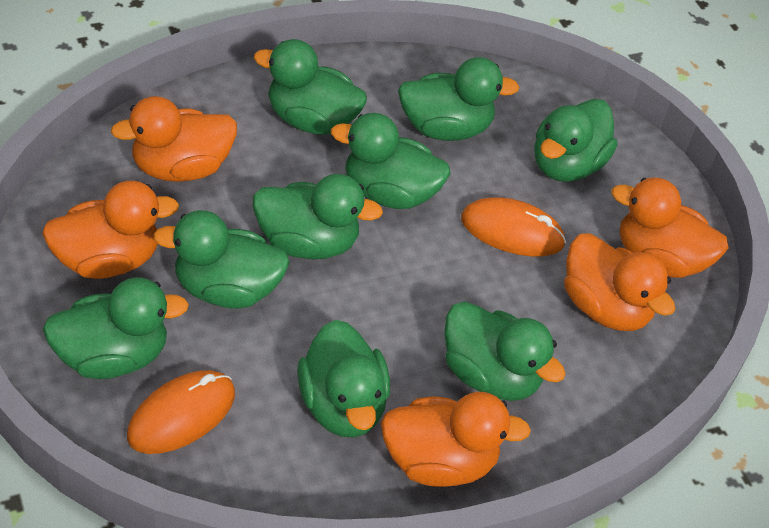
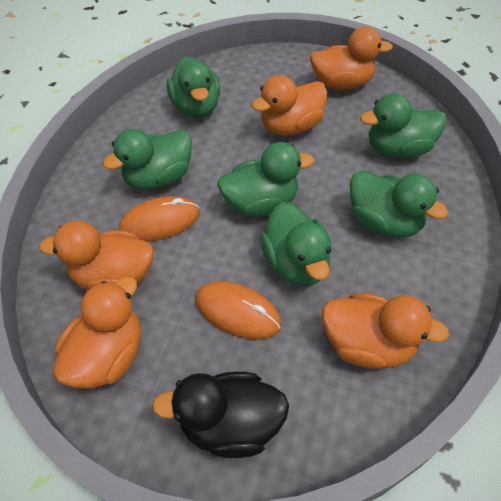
black duck: none = 0 -> [152,372,289,458] = 1
green duck: [43,277,189,379] [153,210,290,309] [253,174,383,259] [254,39,367,135] [297,320,390,438] [331,113,450,209] [398,57,520,141] [444,302,566,401] [534,99,617,182] = 9 -> [103,129,192,190] [167,56,220,118] [217,142,314,217] [260,202,332,287] [350,170,448,238] [360,93,446,158] = 6

